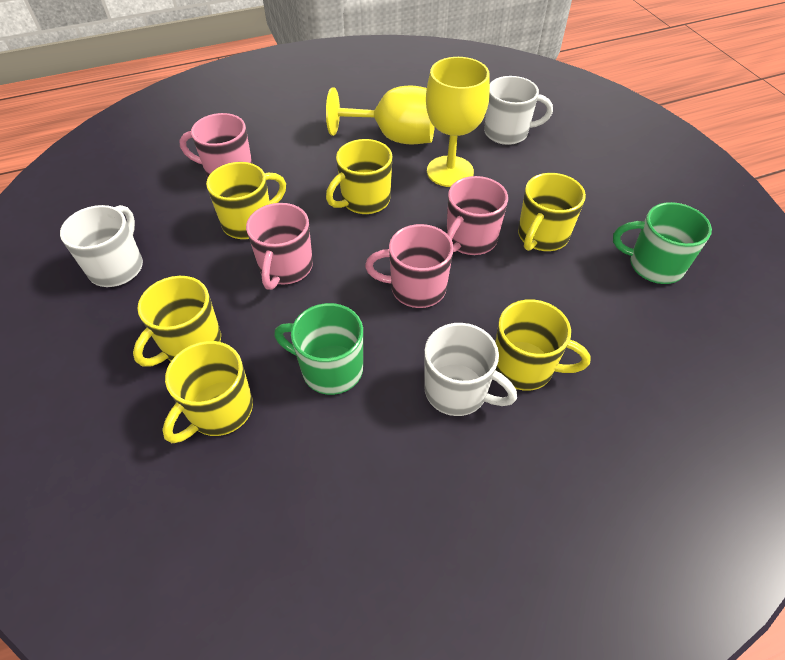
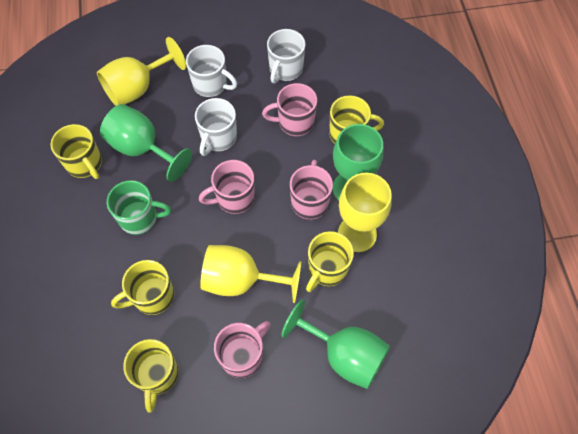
green goblet: none = 0 -> [100,104,192,182] [281,299,390,389] [332,124,383,201] = 3
green mug: [274,303,363,395] [613,202,712,284] = 2 -> [107,180,171,235] = 1
yellow goblet: [326,86,435,144] [426,57,490,187] = 2 -> [97,37,187,106] [200,245,301,303] [338,173,392,252] = 3
yellow mug: [133,276,221,366] [162,341,253,443] [206,162,286,239] [326,139,392,214] [495,299,591,391] [518,173,586,251] = 6 -> [51,124,102,179] [111,260,174,315] [123,339,179,413] [306,231,354,292] [329,95,384,144] = 5

